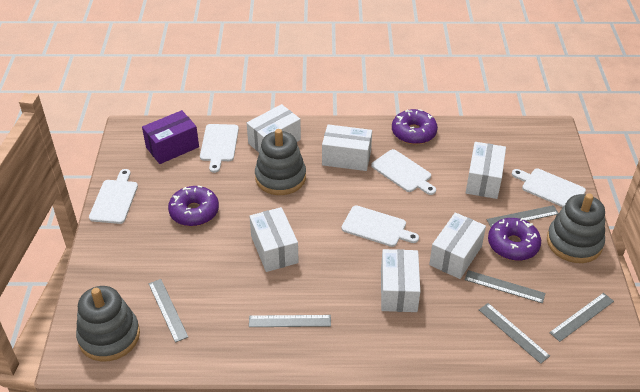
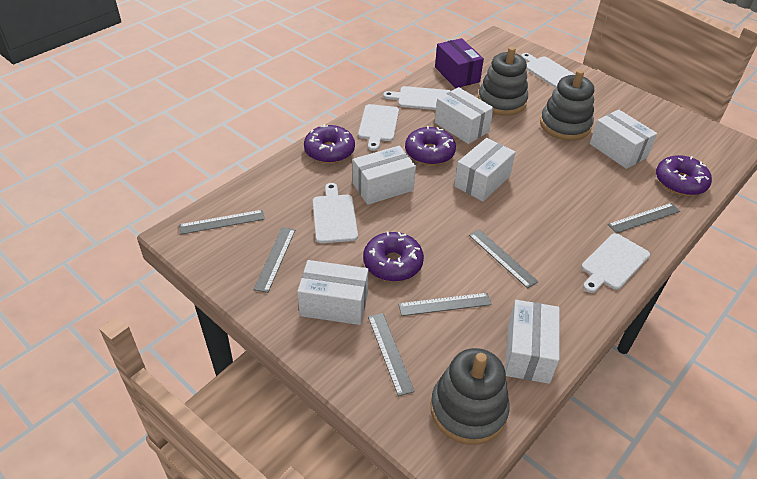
purple donut: [168,186,219,226] [392,109,438,144] [488,218,541,261] = 3 -> [304,124,355,163] [363,232,424,282] [405,126,456,165] [656,155,712,196] = 4

